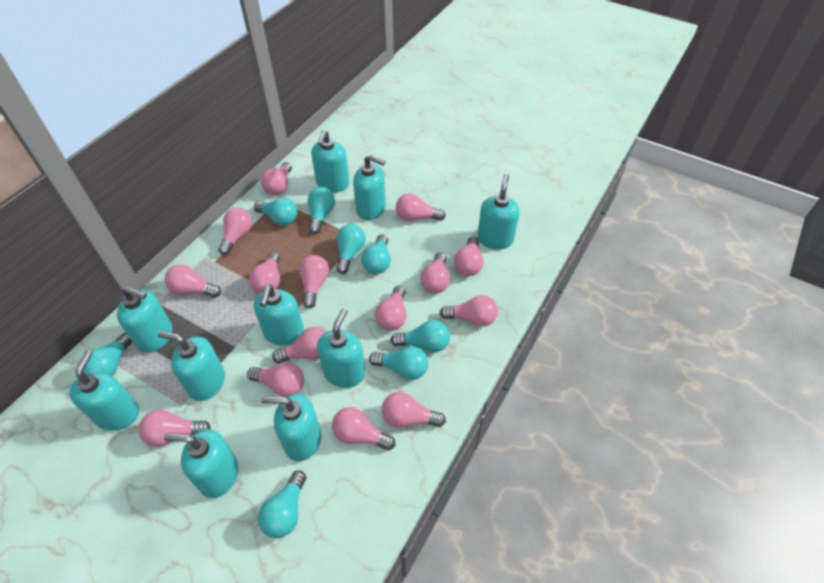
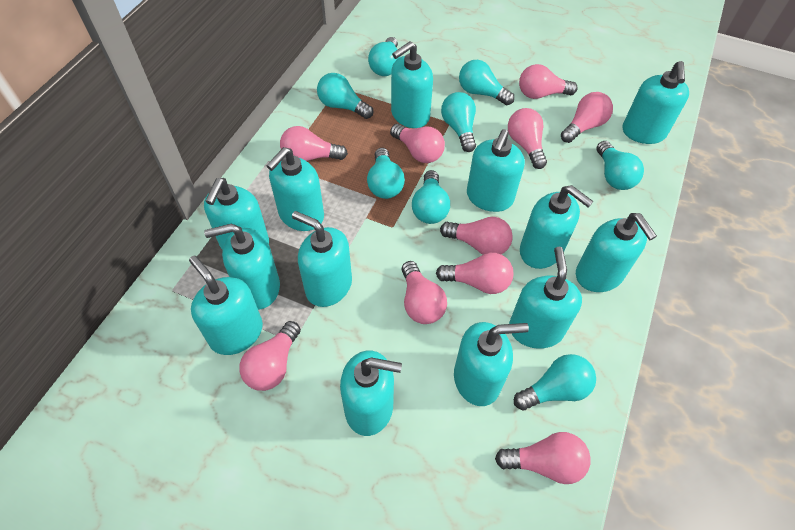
pink light bulb: [139,410,211,447] [165,264,221,298] [218,207,252,255] [247,363,304,397] [249,252,280,293] [261,162,292,195] [273,327,326,363] [299,255,329,309] [332,407,395,451] [375,286,406,331] [382,392,446,428] [396,194,446,221] [420,252,450,294] [440,295,498,327] [454,236,484,276] = 15 -> [240,321,301,391] [280,126,348,161] [390,124,445,163] [401,261,447,324] [436,253,514,294] [440,217,513,254] [495,432,591,484] [508,108,547,169] [519,64,578,99] [561,92,613,143] = 10
turquoise soap dispenser: [69,350,139,431] [117,287,172,353] [158,331,225,401] [164,429,238,498] [254,284,304,346] [261,394,321,461] [311,130,349,192] [317,309,365,388] [353,155,386,220] [477,174,520,250] = 10 -> [189,255,263,355] [204,178,269,250] [204,224,280,309] [266,147,324,231] [292,211,352,307] [340,350,402,436] [391,41,433,128] [454,322,529,406] [467,129,525,212] [509,247,582,349] [520,185,594,269] [576,213,657,292] [623,61,689,144] = 13

